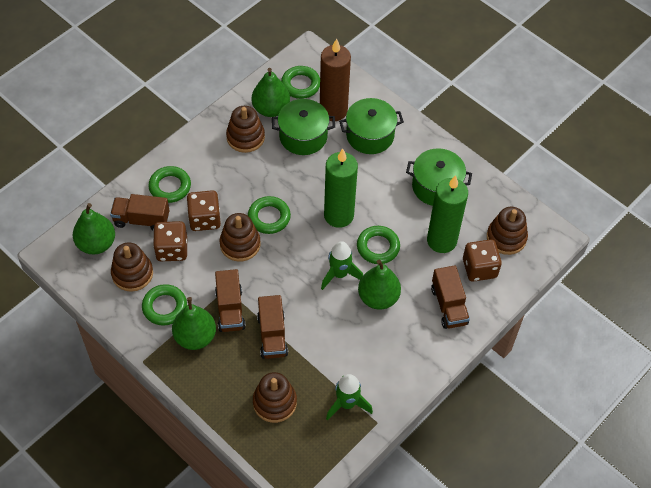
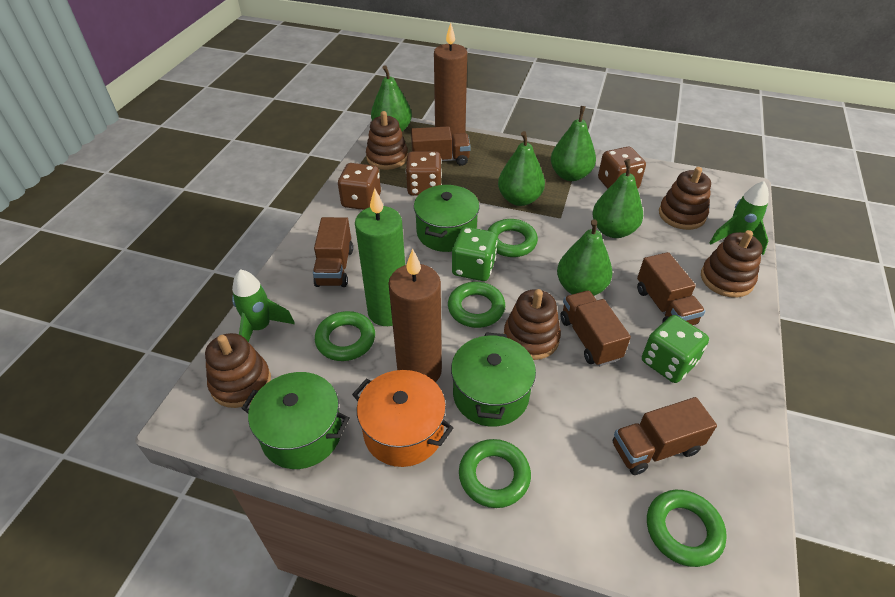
brown candle: [320,39,351,121] = 1 -> [388,249,442,382] [434,23,467,136] = 2
brown truck: [110,194,170,231] [215,269,246,332] [257,295,288,359] [431,265,470,329] = 4 -> [313,217,353,287] [411,126,471,166] [560,291,631,366] [613,397,717,475] [637,252,705,325] = 5
green candle: [324,148,358,228] [427,175,468,253] = 2 -> [355,188,405,326] = 1
green dice: none = 0 -> [452,227,498,281] [642,315,709,383] = 2
green pear: [73,203,115,254] [172,297,216,350] [252,68,290,117] [358,259,401,310] = 4 -> [371,65,412,132] [498,131,545,206] [551,106,596,181] [557,219,613,296] [592,159,643,238] = 5
orange pot: none = 0 -> [352,370,453,467] = 1

